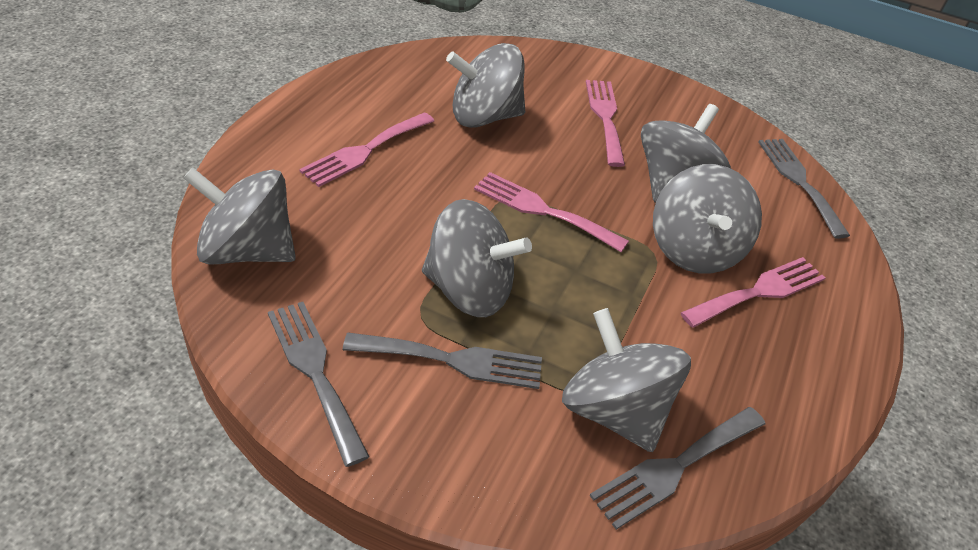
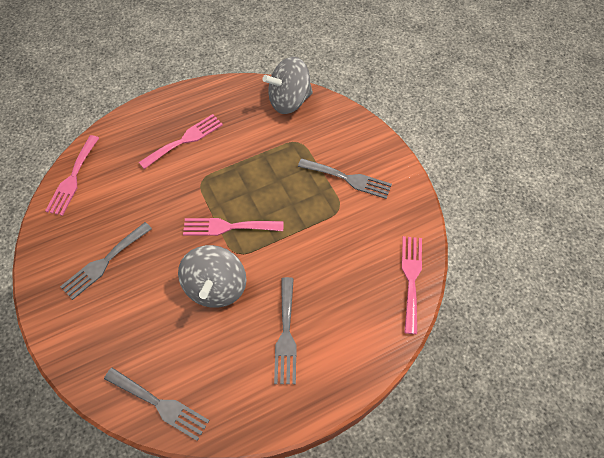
grey spinning top: [183,167,296,265] [422,199,532,317] [446,43,525,128] [562,308,691,452] [641,104,731,203] [653,164,762,273] = 6 -> [178,245,247,308] [263,57,313,114] = 2

